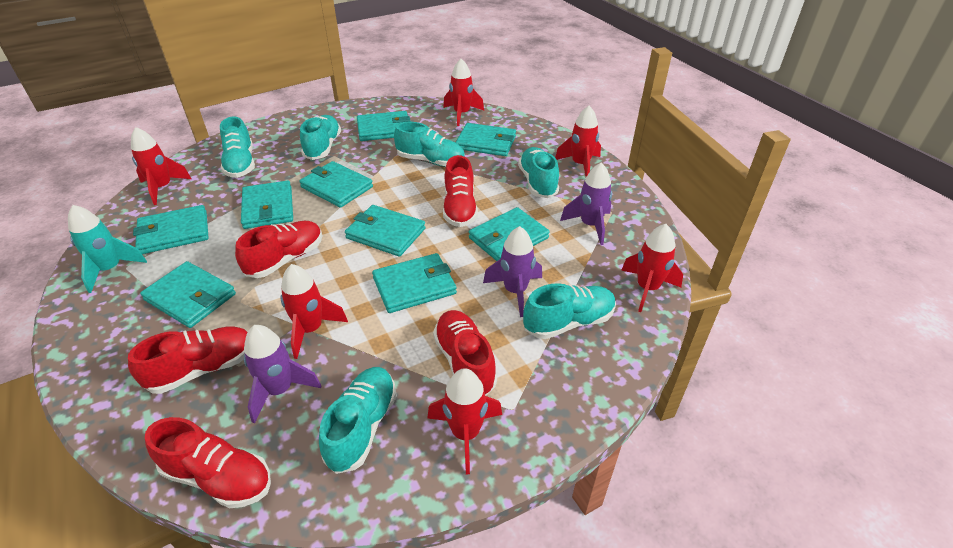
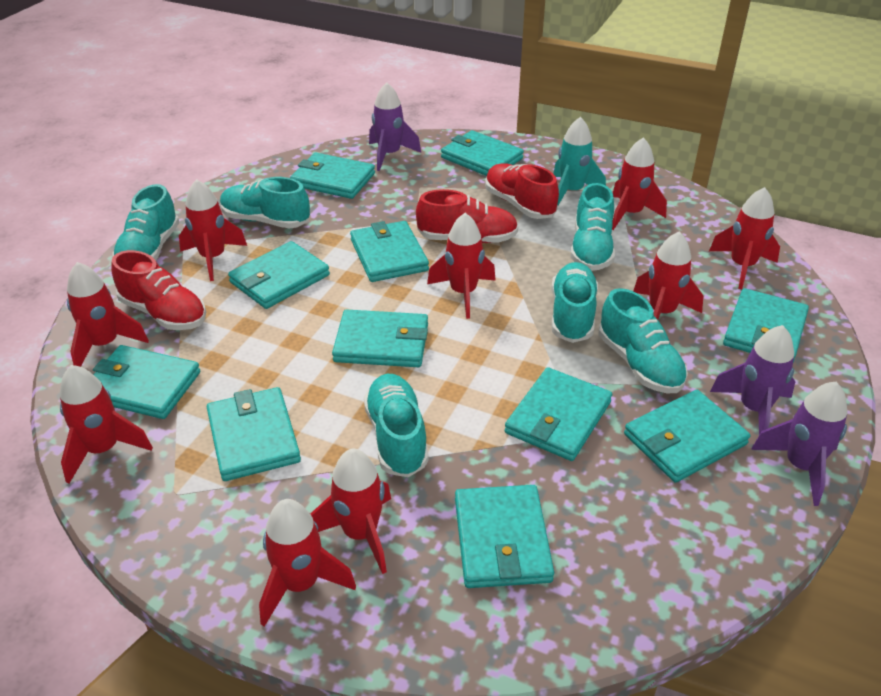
red rocket: [131,127,192,205] [280,264,348,359] [427,368,502,474] [443,59,484,126] [555,106,601,177] [621,224,683,312] = 6 -> [60,365,153,484] [67,262,149,367] [179,179,247,281] [259,499,356,626] [310,448,391,574] [427,213,496,319] [612,137,667,230] [633,231,704,320] [709,187,780,289] = 9
red shoe: [128,326,247,394] [145,417,271,508] [235,221,322,278] [433,310,497,396] [443,155,478,227] = 5 -> [111,250,206,330] [416,189,518,243] [485,163,559,219] = 3
turquoise wallet: [133,205,209,254] [140,261,236,328] [241,181,293,229] [299,161,373,208] [345,205,426,257] [357,111,411,141] [372,253,457,313] [455,123,516,156] [469,207,550,261] = 9 -> [93,345,200,419] [207,387,301,481] [228,241,330,309] [290,153,375,199] [332,309,428,367] [350,221,429,282] [441,130,524,176] [455,485,554,588] [505,367,612,461] [624,390,750,483] [723,288,809,362] = 11

